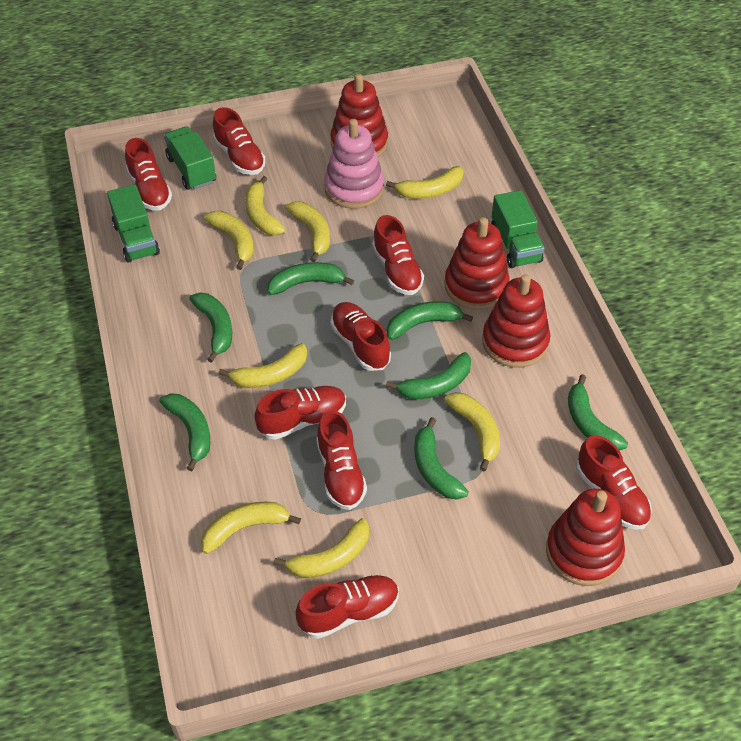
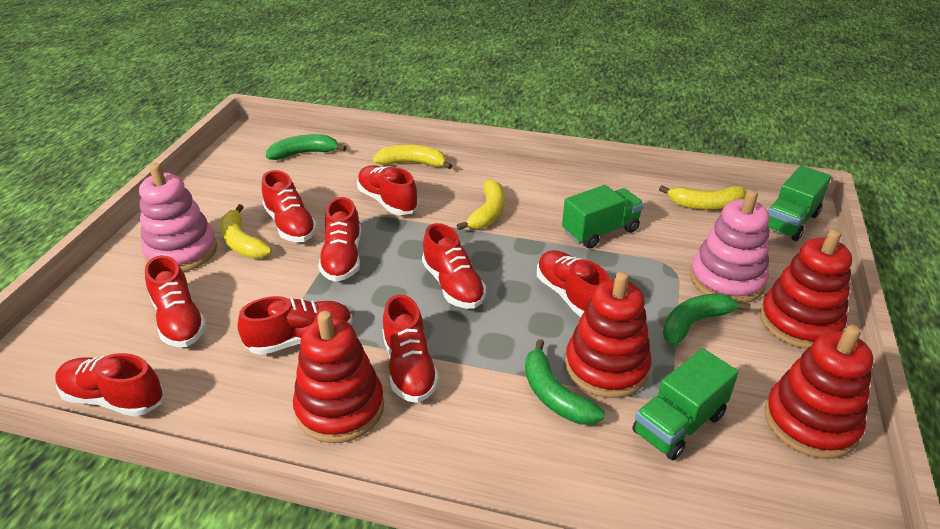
green banana: [159,393,211,471] [189,293,232,363] [268,262,354,295] [386,352,471,399] [387,301,473,340] [414,417,469,500] [568,374,628,451] = 7 -> [266,134,347,160] [525,339,605,425] [663,294,751,346] = 3
pink stacking toy: [324,119,384,209] = 1 -> [139,163,217,272] [690,190,770,303] = 2
red shoe: [125,138,172,210] [213,107,265,175] [254,386,346,440] [296,575,399,639] [316,410,367,510] [331,302,391,371] [372,215,424,295] [576,435,652,530] = 8 -> [55,353,164,417] [145,255,207,347] [238,296,353,355] [262,170,317,242] [318,197,361,282] [357,165,419,215] [383,295,439,403] [422,223,486,309] [537,250,610,317] = 9
yellow banana: [201,502,301,554] [204,211,254,270] [219,343,307,388] [245,176,286,236] [274,518,369,578] [286,201,330,262] [386,166,464,199] [444,392,500,471] = 8 -> [220,204,272,258] [373,145,452,169] [456,179,505,230] [659,185,746,210] = 4

